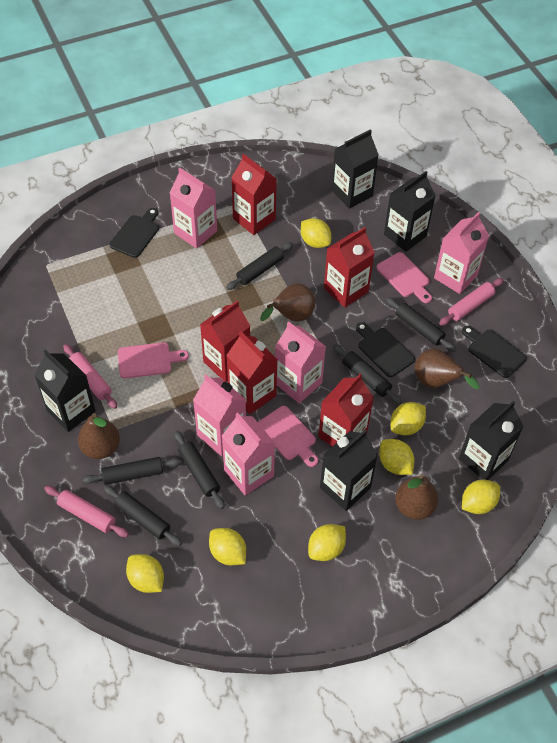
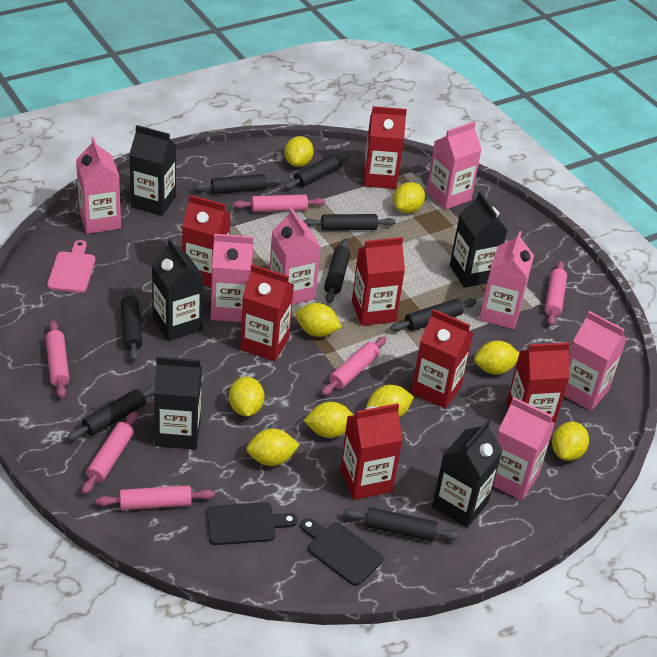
black cutting board: [110,208,159,258] [356,322,415,377] [462,326,527,378] = 3 -> [207,502,297,545] [300,518,384,586] = 2
black rolling pin: [82,457,181,485] [104,485,182,546] [174,431,225,509] [226,242,293,290] [333,344,402,404] [386,297,456,352] = 6 -> [67,385,155,441] [121,287,142,361] [194,174,284,194] [284,152,351,189] [303,214,396,231] [324,239,350,303] [343,507,459,541] [391,299,477,331] = 8
brown pear: [78,413,120,459] [260,284,315,321] [395,474,438,520] [415,349,479,389] = 4 -> none = 0
pink carton: [169,168,217,249] [193,375,246,456] [222,412,275,495] [275,322,326,403] [434,212,489,294] = 5 -> [76,137,121,234] [211,234,253,322] [270,208,321,304] [426,122,482,210] [479,231,534,329] [493,397,555,500] [564,311,627,411] = 7
pink cutting board: [118,342,189,379] [258,406,318,467] [377,252,432,303] = 3 -> [47,240,95,293] = 1
pink rolling pin: [44,486,129,537] [63,344,117,409] [439,278,504,326] = 3 -> [46,320,69,398] [82,411,137,494] [96,485,215,510] [234,195,325,212] [321,336,387,396] [545,261,567,326] = 6
red carton: [200,301,250,382] [226,332,277,414] [231,154,277,235] [318,374,374,446] [324,227,375,308] = 5 -> [182,195,231,287] [240,264,294,361] [340,403,403,500] [352,237,405,326] [364,106,407,189] [411,309,474,409] [507,342,570,429] = 7
yellow lemon: [126,554,164,593] [209,528,246,565] [301,218,331,248] [308,524,346,561] [379,439,415,475] [391,402,426,435] [462,480,500,514] = 7 -> [229,376,265,417] [246,429,299,466] [284,136,314,167] [296,303,342,337] [304,402,354,438] [367,385,414,417] [394,182,425,213] [474,341,519,375] [552,422,589,461] = 9

